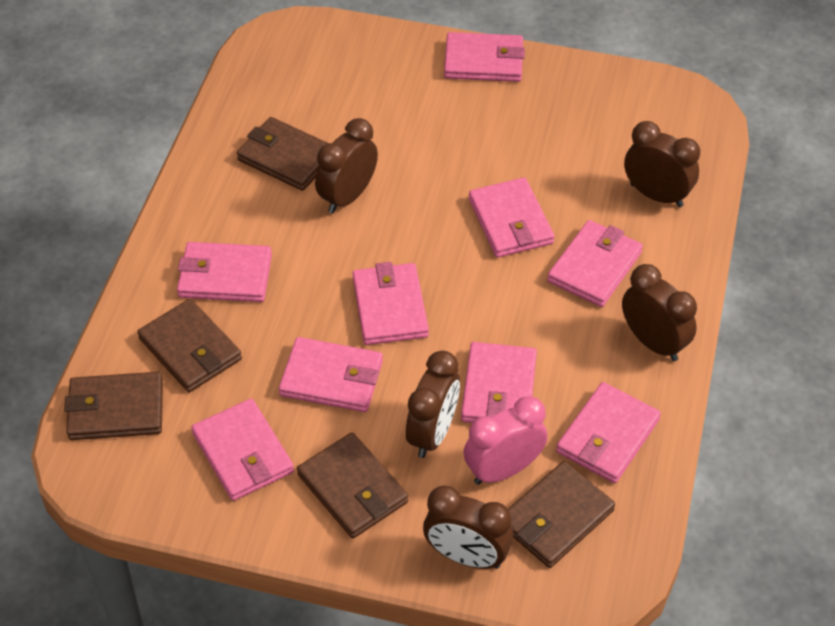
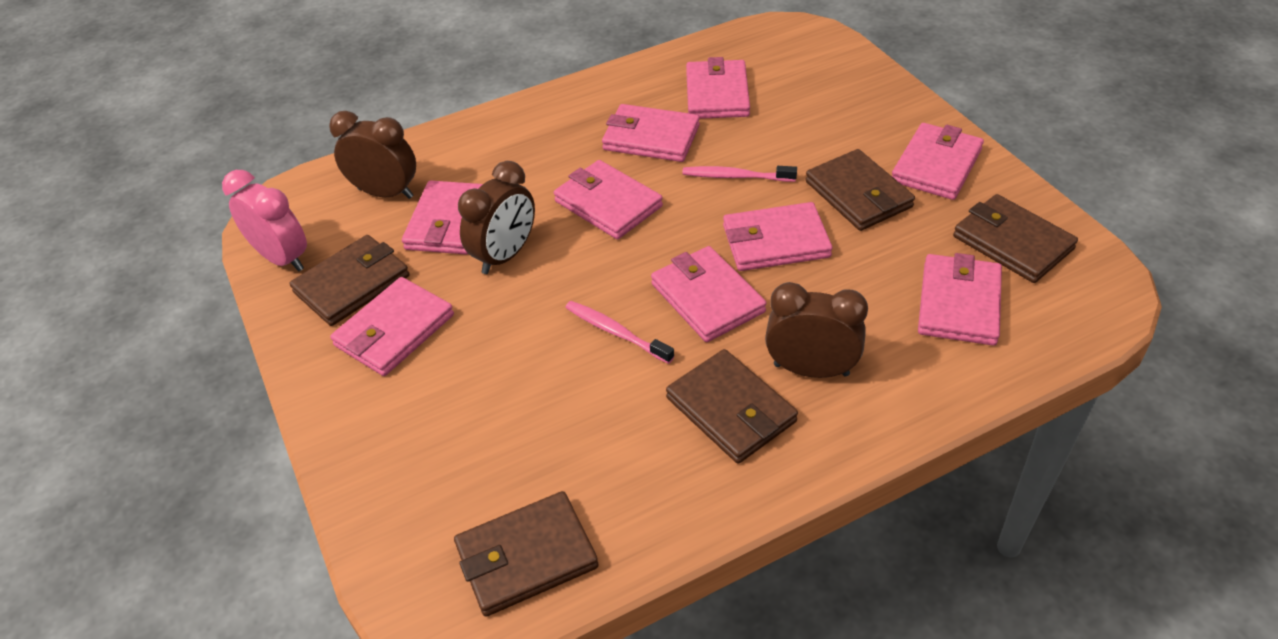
brown clock: [315,118,378,213] [406,351,460,458] [423,485,513,569] [622,264,697,361] [624,121,700,207] = 5 -> [329,111,416,199] [458,161,535,274] [765,282,868,378] = 3
pink toothbrush: none = 0 -> [565,301,674,364] [682,166,797,182] = 2

